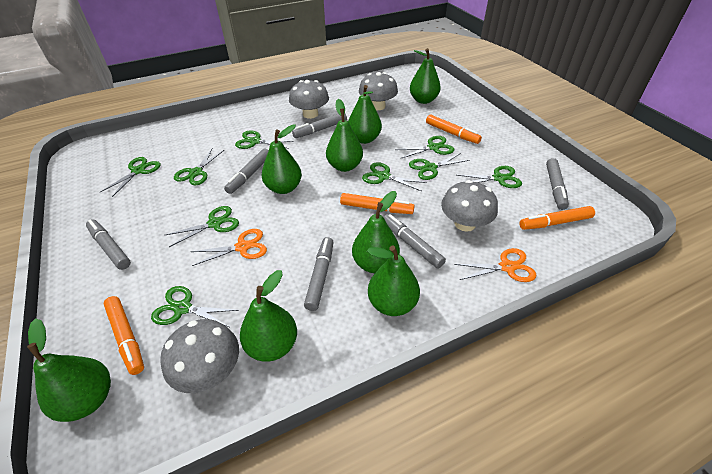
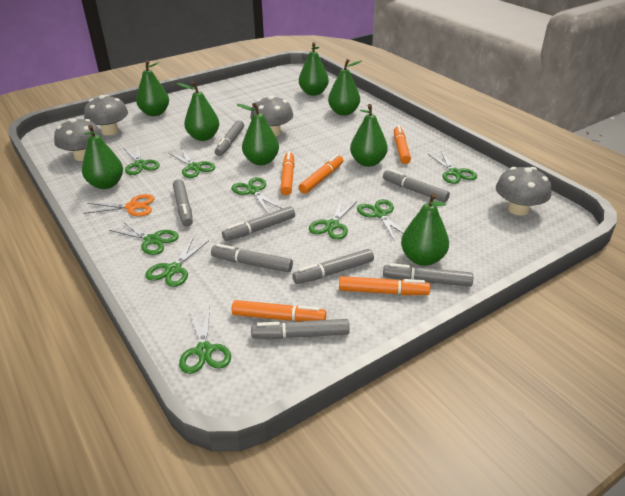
grey marker: [86,219,131,270] [224,149,269,194] [292,114,347,138] [304,237,334,311] [384,214,446,269] [546,158,569,210] = 6 -> [173,179,193,227] [211,244,293,272] [215,120,244,156] [222,206,295,241] [251,319,350,339] [292,249,374,284] [383,169,450,203] [383,263,473,287] = 8
orange marker: [104,296,144,375] [340,193,415,214] [426,114,482,144] [519,206,595,230] = 4 -> [232,300,326,321] [280,151,295,195] [298,154,343,194] [339,276,430,295] [394,125,411,164] = 5
orange scissors: [191,229,267,266] [454,248,536,282] = 2 -> [84,194,154,216] = 1

